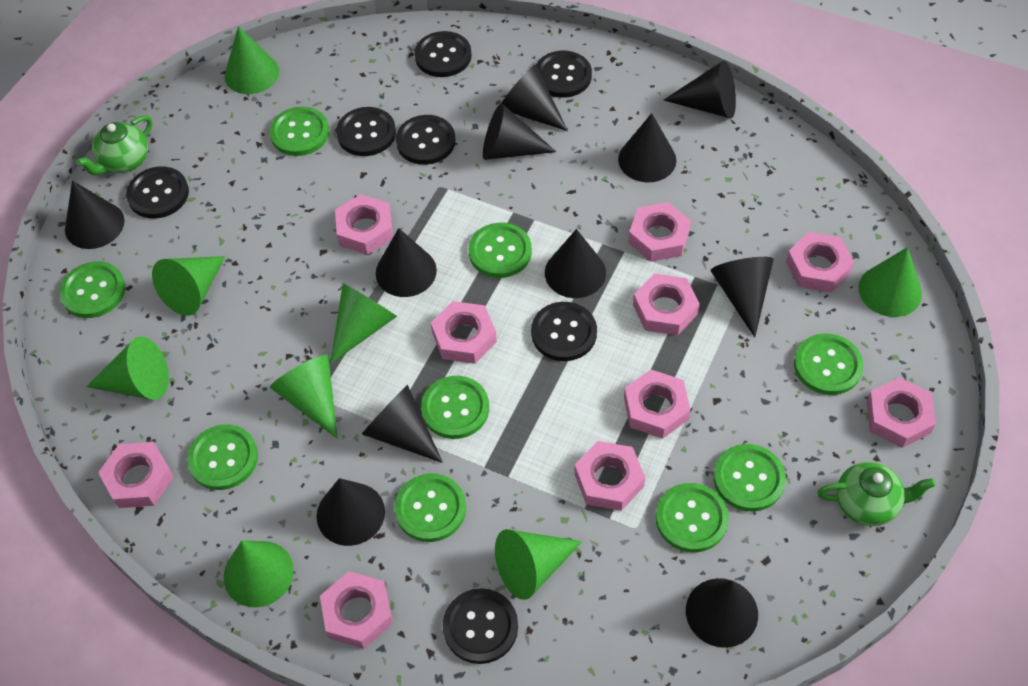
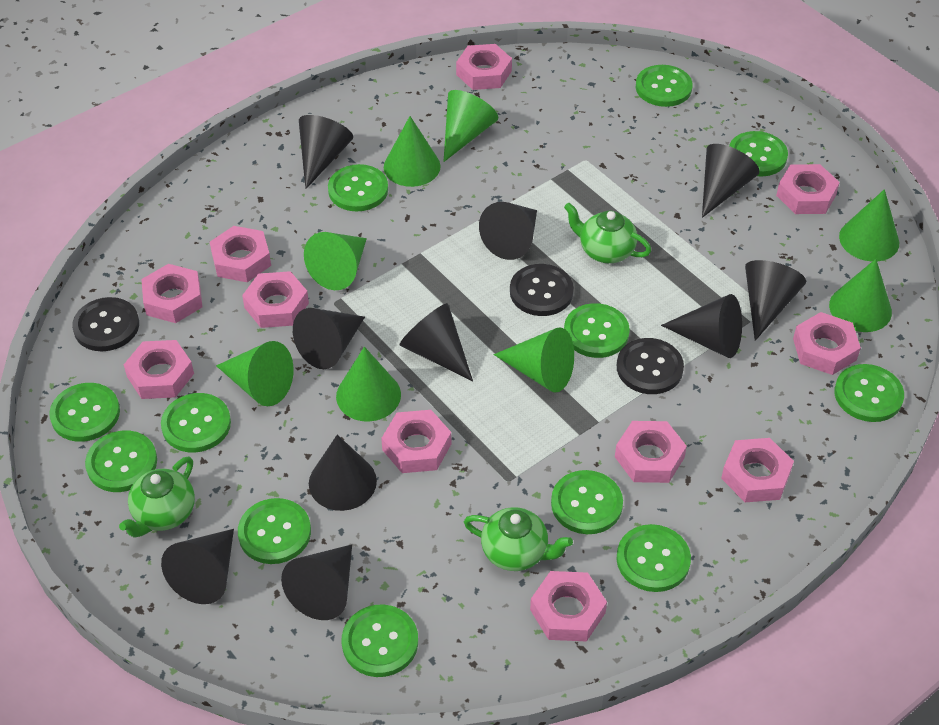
black button: [126,167,189,219] [336,107,396,156] [396,115,456,165] [415,31,472,77] [443,588,518,664] [531,302,597,361] [536,51,592,98] = 7 -> [72,297,139,351] [510,264,574,316] [617,338,684,394] = 3
black cone: [65,181,124,249] [317,478,385,546] [362,385,443,463] [376,228,437,297] [483,103,556,160] [501,65,568,131] [545,229,606,298] [618,113,676,182] [664,61,736,119] [686,578,758,648] [711,257,774,337] = 11 -> [161,529,234,604] [281,545,352,620] [293,308,365,369] [299,115,353,189] [309,435,377,511] [399,303,473,381] [479,202,537,260] [661,294,742,358] [702,144,760,218] [745,260,806,341] = 10
green button: [59,261,126,318] [187,424,258,490] [269,107,329,156] [394,473,466,542] [421,376,489,439] [469,223,532,278] [656,483,729,552] [714,444,786,512] [794,333,864,395] = 9 -> [49,383,120,442] [85,430,157,492] [161,393,231,453] [238,498,311,564] [328,164,388,211] [342,604,418,677] [551,470,623,534] [564,303,630,358] [617,524,691,592] [636,65,693,107] [729,131,788,176] [834,364,904,422] = 12
green teapot: [76,115,152,175] [817,462,936,526] = 2 -> [119,456,195,538] [464,507,573,571] [564,203,651,263] = 3
pink nut: [98,442,174,508] [320,571,393,649] [335,194,393,255] [431,301,497,364] [574,441,645,511] [624,370,691,439] [628,202,691,262] [633,273,700,335] [786,232,854,293] [867,377,936,448] = 10 -> [124,340,194,399] [141,264,203,323] [210,226,271,282] [242,271,309,328] [381,410,451,473] [456,44,512,90] [530,571,607,641] [615,421,687,483] [721,438,794,502] [776,164,840,214] [793,312,861,375] = 11

